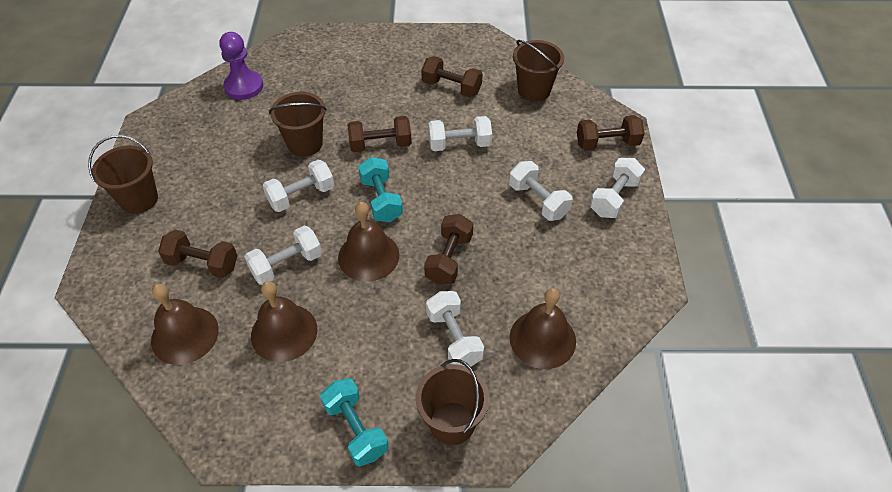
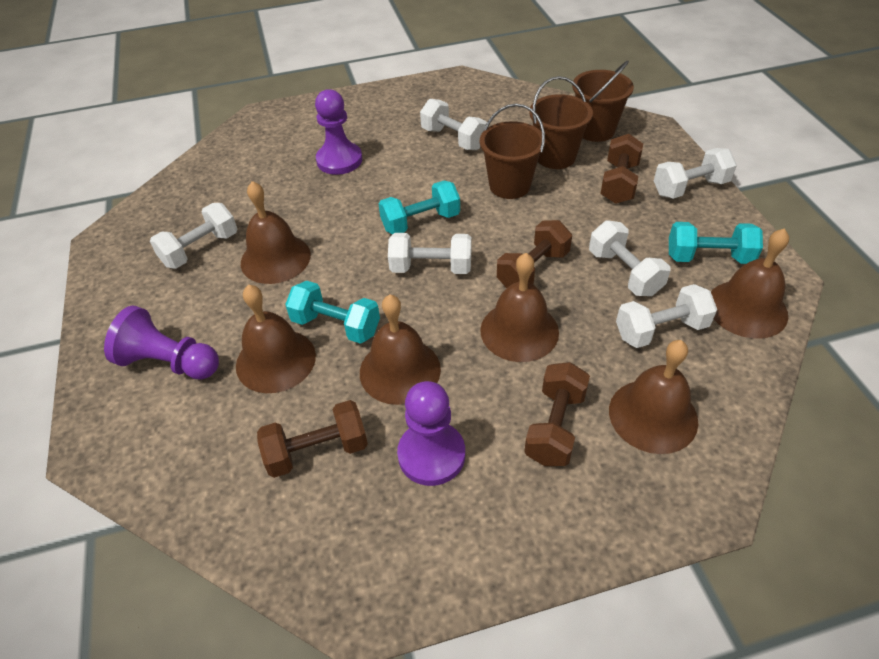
brown bell: [151,284,219,365] [251,281,317,362] [338,202,399,282] [509,288,576,369] = 4 -> [236,285,316,393] [241,181,311,284] [360,295,441,405] [480,253,559,362] [609,340,698,454] [711,229,789,339] = 6
brown bucket: [88,135,158,214] [269,92,327,157] [416,359,490,445] [513,40,564,102] = 4 -> [480,104,545,199] [529,76,593,169] [572,61,634,142] = 3
brown dumbbell: [158,230,238,278] [348,116,412,152] [421,56,483,97] [424,214,473,285] [577,115,644,151] = 5 -> [257,400,368,478] [497,220,572,288] [524,362,590,466] [600,134,643,204] = 4
purple pawn: [219,32,263,100] = 1 -> [104,306,219,379] [315,89,362,175] [397,381,465,486] = 3
turquoise dumbbell: [320,378,388,466] [358,157,403,222] = 2 -> [285,281,380,344] [379,181,460,234] [669,222,763,264] = 3

